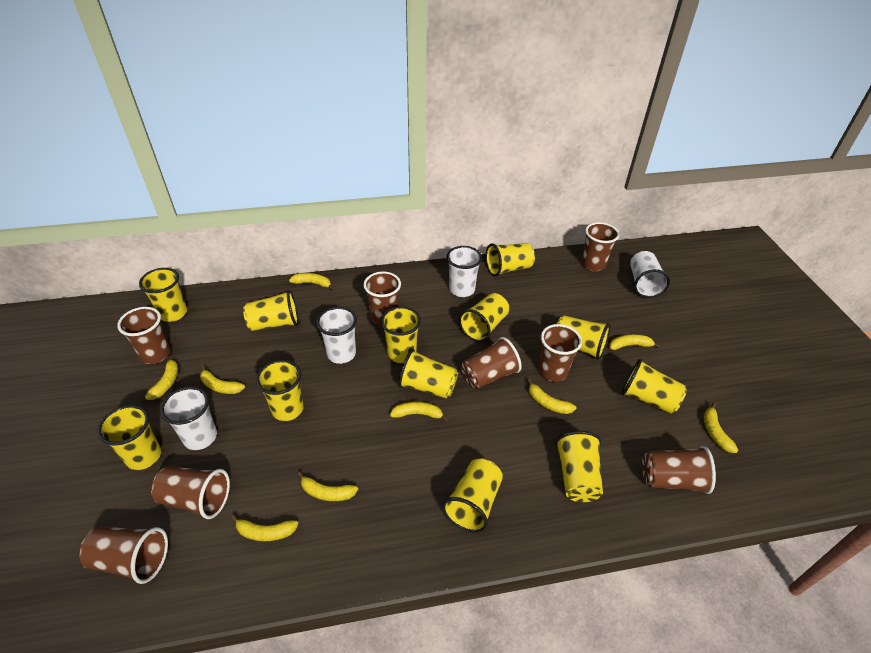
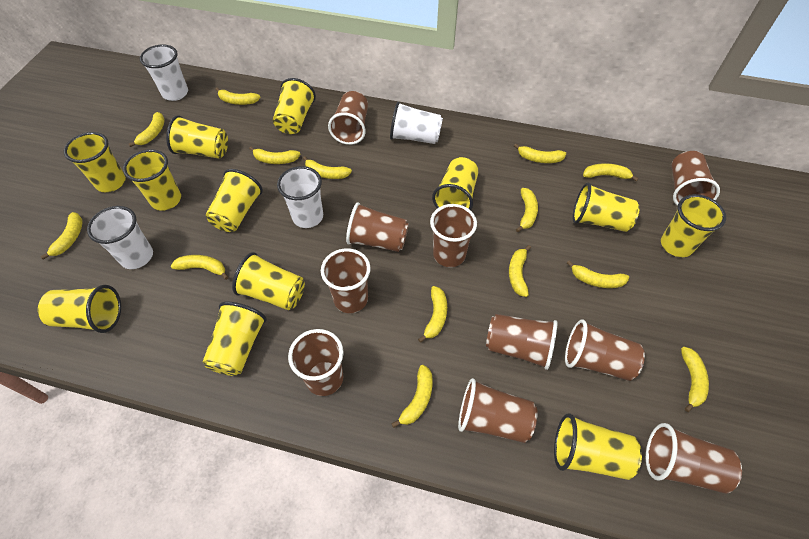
brown cup: [79,526,168,584] [117,307,171,364] [151,466,230,519] [363,271,401,325] [461,337,522,389] [538,324,582,382] [581,222,619,271] [642,446,716,494] = 8 -> [288,329,344,396] [321,248,371,313] [328,91,368,145] [346,202,409,252] [430,204,477,267] [458,378,538,443] [486,314,557,370] [565,320,645,381] [646,423,742,494] [671,151,720,206] = 10
yellow banana: [139,360,178,403] [200,365,245,394] [231,515,298,541] [289,273,334,290] [297,472,358,501] [390,401,448,422] [527,379,576,414] [609,334,660,350] [704,403,738,453] = 9 -> [40,212,82,260] [129,112,165,147] [171,255,228,280] [215,88,260,105] [249,147,300,164] [303,156,352,179] [391,365,433,428] [418,286,447,343] [509,245,531,297] [514,144,566,163] [516,188,538,232] [567,261,629,288] [583,163,639,182] [681,347,709,412] = 14

